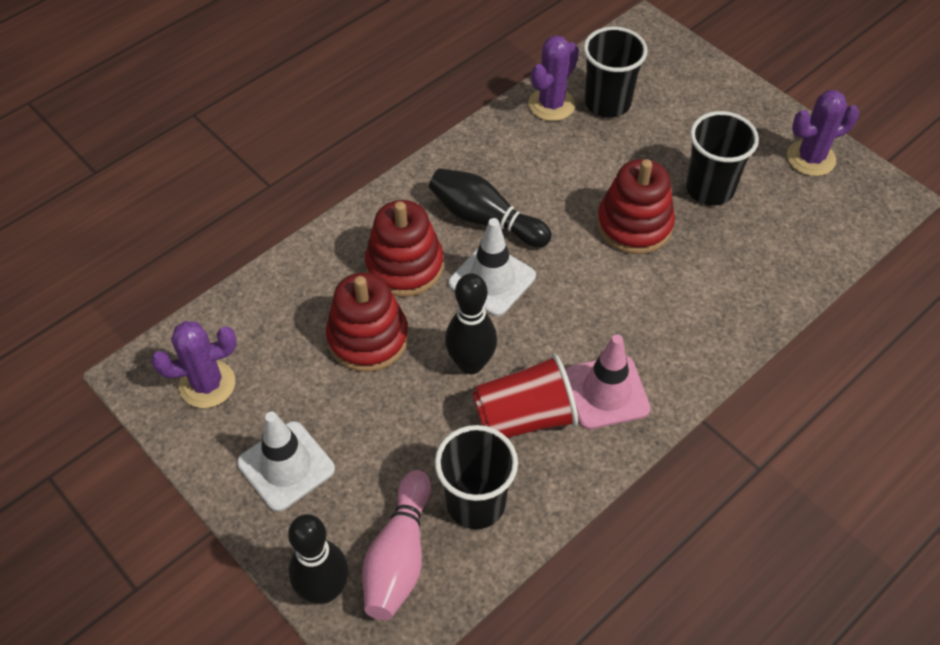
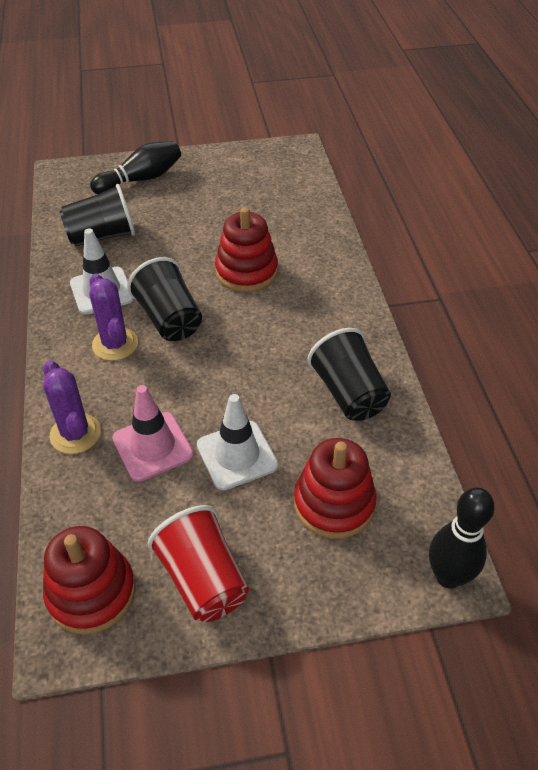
black bowling pin: [288,514,349,604] [429,168,552,247] [445,273,497,374] = 3 -> [90,141,181,194] [429,488,495,589] = 2
pink bowling pin: [362,470,431,620] = 1 -> none = 0
purple cactus: [151,321,237,408] [528,35,579,121] [787,90,859,176] = 3 -> [43,360,101,454] [89,273,138,361] = 2

